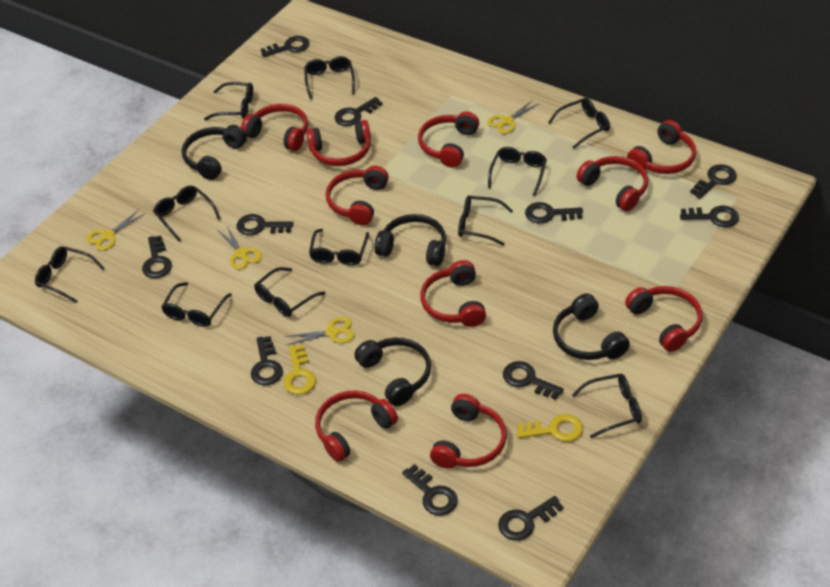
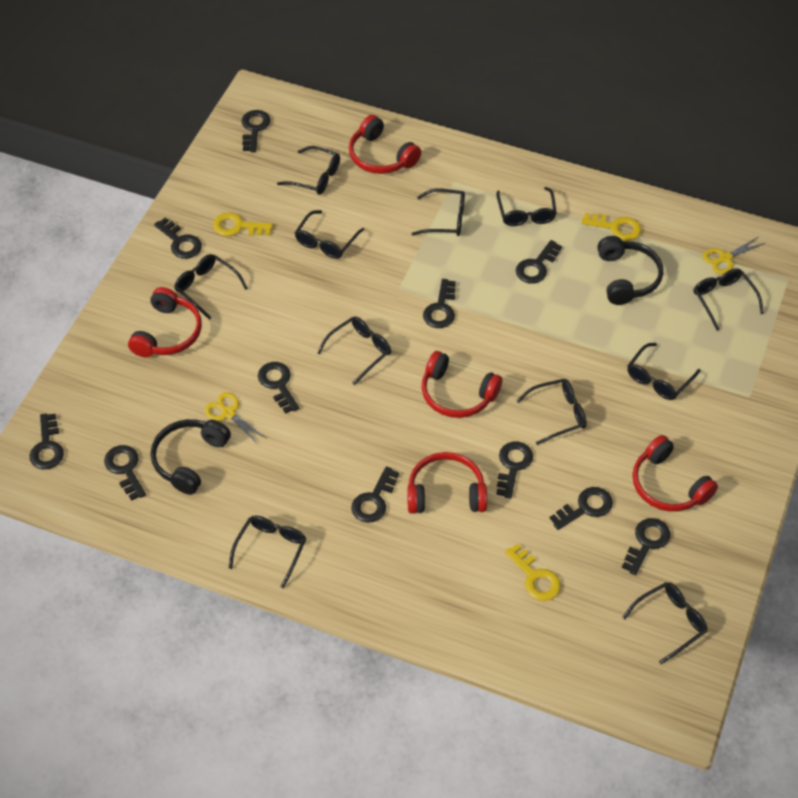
black headphones: [182,125,247,180] [354,337,431,406] [374,214,446,266] [553,293,630,360] = 4 -> [151,419,231,495] [597,236,663,305] = 2
red headphones: [241,104,308,151] [306,120,371,166] [315,390,398,462] [326,166,389,225] [418,111,479,168] [420,260,486,327] [430,394,507,469] [577,156,648,211] [625,286,702,352] [627,120,696,174] = 10 -> [128,287,202,357] [349,115,421,174] [407,452,487,514] [422,351,502,418] [632,435,718,512] = 5
yellow key: [284,345,316,395] [517,414,583,442] = 2 -> [213,212,273,236] [505,543,561,601] [581,213,641,241] = 3
yellow scissors: [86,210,145,251] [218,227,262,270] [285,317,355,345] [488,100,540,134] = 4 -> [204,392,267,445] [702,237,765,274] = 2

